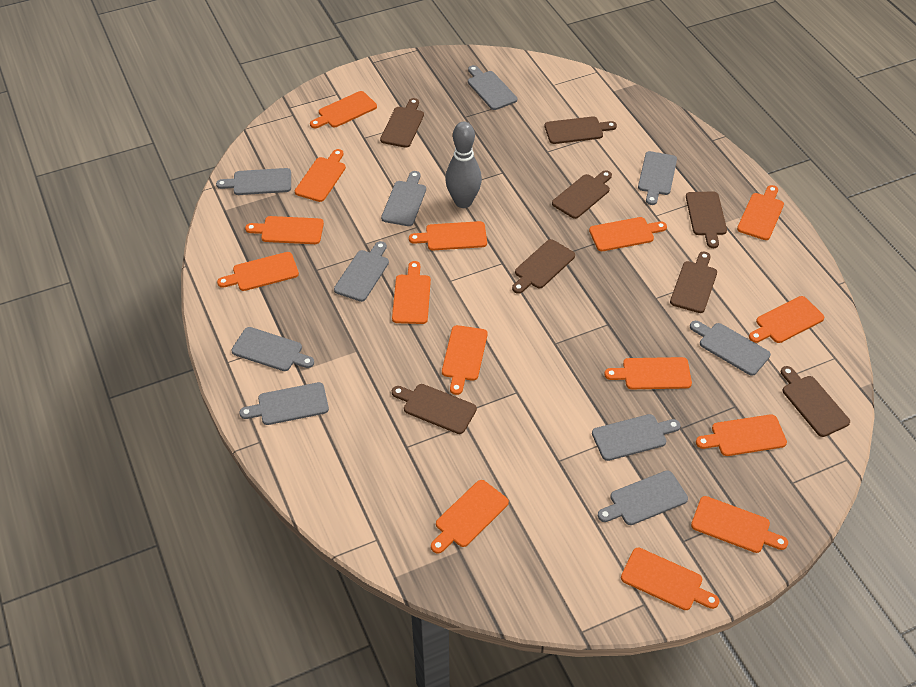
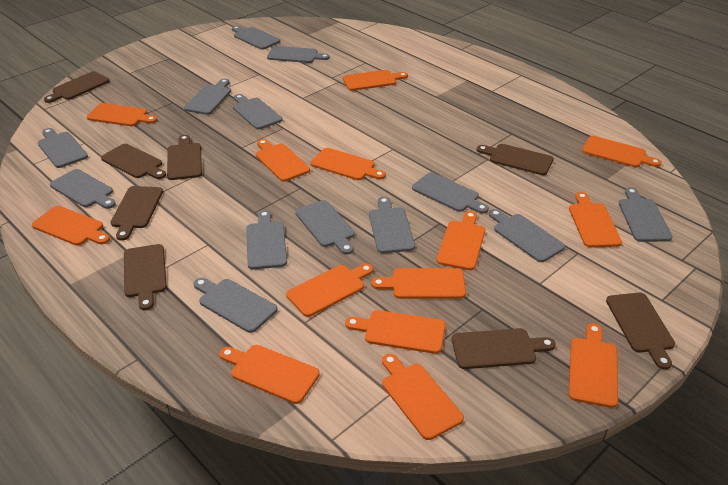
grey bowling pin: [445,121,482,208] = 1 -> none = 0
grey cutting board: [216,168,291,195] [231,327,314,371] [239,382,329,425] [334,241,389,302] [381,171,426,226] [468,65,517,110] [592,414,681,461] [598,470,688,525] [638,151,677,205] [690,321,771,376] = 10 -> [38,128,88,168] [50,169,116,209] [184,79,231,115] [193,278,278,333] [232,26,280,50] [233,94,282,129] [246,210,287,270] [267,46,330,63] [295,200,355,255] [369,197,415,253] [412,172,489,214] [489,209,565,262] [619,187,673,242] = 13
orange cutting board: [217,252,299,291] [245,216,324,244] [295,149,346,202] [310,91,377,128] [392,261,431,324] [409,221,487,250] [431,480,509,554] [442,325,487,395] [589,217,667,251] [604,357,692,389] [621,548,719,610] [691,496,788,553] [696,414,787,456] [737,185,784,240] [749,296,825,343] = 15 -> [32,206,110,246] [87,103,157,126] [219,345,320,404] [256,139,310,182] [286,263,373,317] [311,148,386,180] [343,70,408,91] [345,310,446,354] [371,268,466,299] [382,354,464,440] [437,211,485,270] [569,192,622,248] [569,323,618,408] [582,136,662,167] = 14

